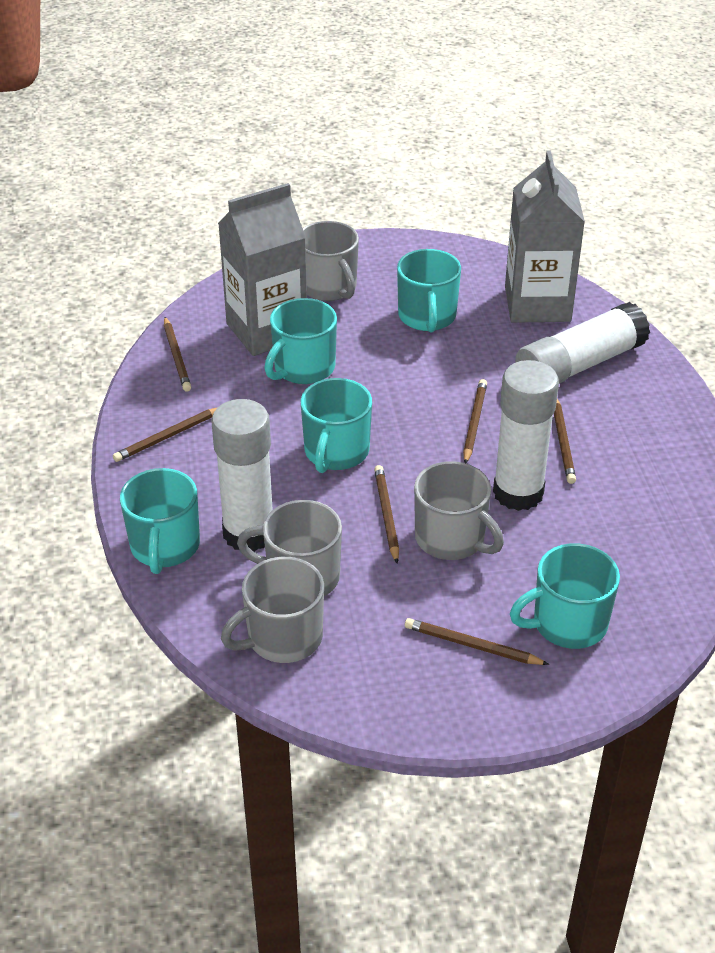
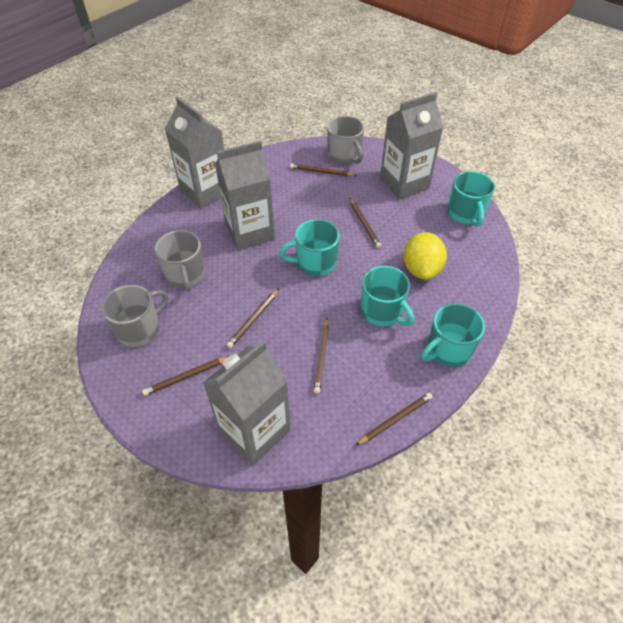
grey carton: [218,183,307,356] [505,150,585,323] = 2 -> [165,96,224,208] [203,341,291,465] [215,140,275,250] [380,92,443,199] = 4
grey mug: [221,557,324,663] [237,500,342,596] [303,221,359,301] [414,461,504,560] = 4 -> [102,285,168,347] [155,230,205,292] [327,116,364,165] = 3
turquoise mug: [120,468,200,574] [264,298,337,384] [301,378,372,473] [397,249,461,332] [510,543,620,649] = 5 -> [280,219,340,276] [361,266,414,326] [421,303,485,367] [448,171,495,227] = 4
white glue stick: [211,399,273,552] [493,360,559,511] [515,302,650,384] = 3 -> none = 0
yellow lemon: none = 0 -> [404,232,447,280] = 1

